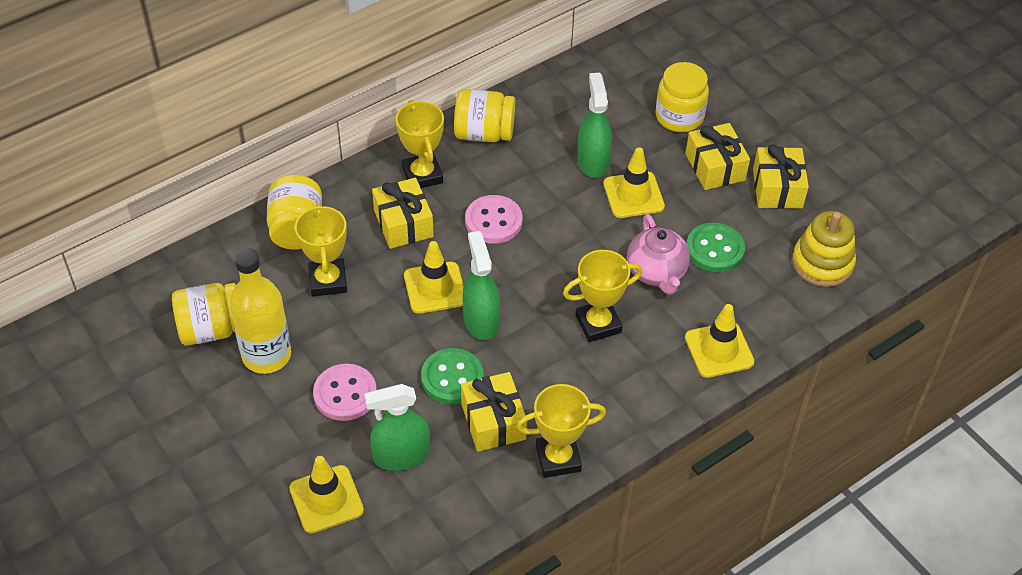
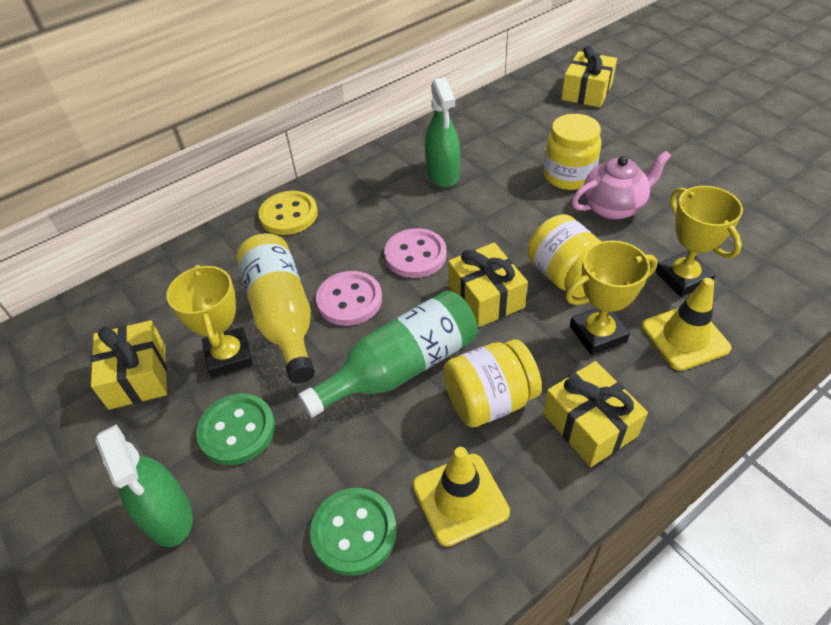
green bottle: none = 0 -> [298,290,477,418] = 1
green spray bottle: [364,384,430,471] [462,231,500,340] [577,73,612,178] = 3 -> [95,424,193,547] [425,77,460,188] = 2
yellow button: none = 0 -> [258,191,318,235] = 1
yellow jar: [172,283,236,346] [267,175,322,250] [454,89,515,142] [656,62,709,132] = 4 -> [443,339,542,427] [527,214,601,298] [543,114,601,190] = 3
yellow stacking toy: [792,211,856,287] = 1 -> none = 0
yellow traffic cone: [289,456,364,534] [404,241,464,314] [603,147,665,218] [685,304,755,378] = 4 -> [413,447,510,547] [642,278,731,371] = 2
yellow trophy: [295,203,347,297] [396,100,444,188] [516,384,606,478] [563,250,642,342] = 4 -> [167,265,253,378] [565,240,657,355] [655,186,743,297] = 3

